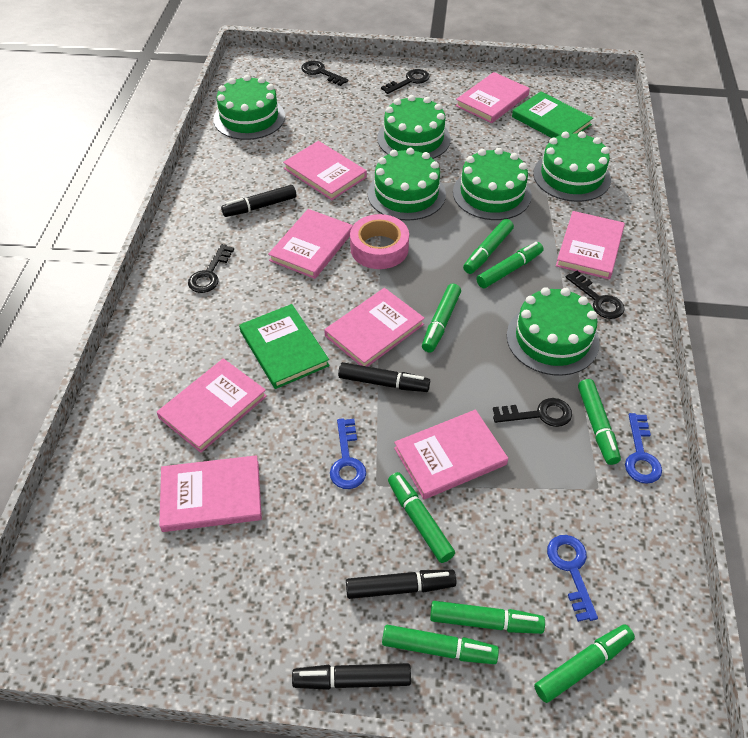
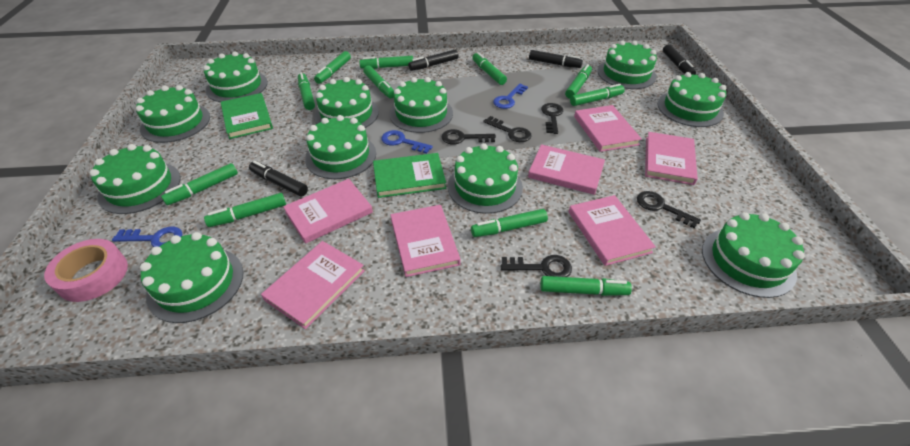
green cake: [213,75,285,140] [367,148,446,221] [377,95,451,159] [453,148,532,220] [507,287,600,376] [533,131,611,202] = 6 -> [89,144,181,214] [136,85,210,143] [140,232,243,323] [203,52,268,102] [305,115,376,179] [315,77,379,128] [390,77,453,133] [448,143,523,214] [598,41,657,89] [657,72,726,127] [702,212,805,298] = 11
green marker: [382,625,499,664] [388,472,455,563] [422,283,461,353] [430,601,545,634] [463,219,514,274] [476,242,543,288] [534,624,635,703] [578,379,621,465] = 8 -> [161,163,238,205] [204,193,286,227] [298,72,315,110] [314,51,351,84] [359,56,413,69] [363,65,394,98] [471,209,548,237] [472,52,507,85] [540,276,632,296] [565,64,592,99] [570,84,625,106] = 11
pink book: [157,358,267,453] [159,455,262,532] [268,209,353,279] [283,141,367,200] [324,288,425,367] [394,410,508,500] [456,72,530,123] [556,211,625,279] = 8 -> [261,241,365,329] [283,179,373,244] [391,205,460,277] [528,144,605,195] [569,195,656,266] [574,105,642,152] [645,132,698,185] = 7

